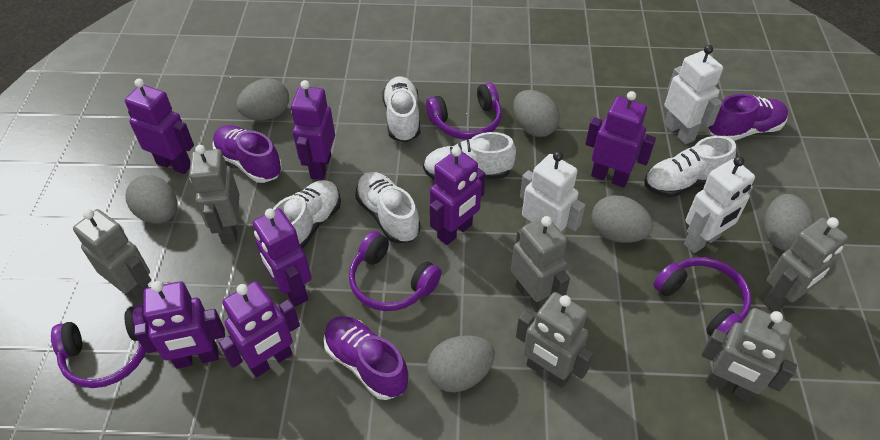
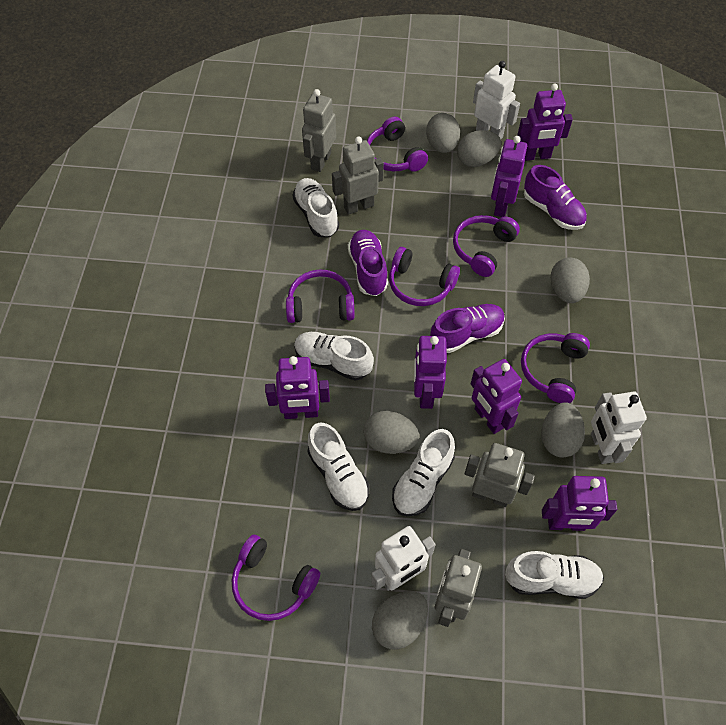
grey robot: [73,209,151,305] [189,145,239,244] [511,216,570,313] [516,292,594,388] [701,308,797,402] [763,217,848,312] = 6 -> [302,89,336,172] [332,137,384,215] [435,549,482,627] [465,443,535,507] = 4
purple headphones: [51,305,148,388] [349,231,442,311] [426,83,502,140] [653,257,751,336] = 4 -> [232,535,320,621] [286,270,355,323] [367,117,428,172] [389,247,460,306] [453,215,520,277] [521,333,590,403] = 6
purple robot: [125,79,194,174] [134,281,225,369] [219,281,300,377] [253,208,312,307] [291,80,335,180] [430,147,485,245] [585,91,656,188] = 7 -> [265,356,330,419] [414,336,447,409] [471,359,522,434] [491,136,527,217] [517,83,573,161] [542,476,617,531] = 6

